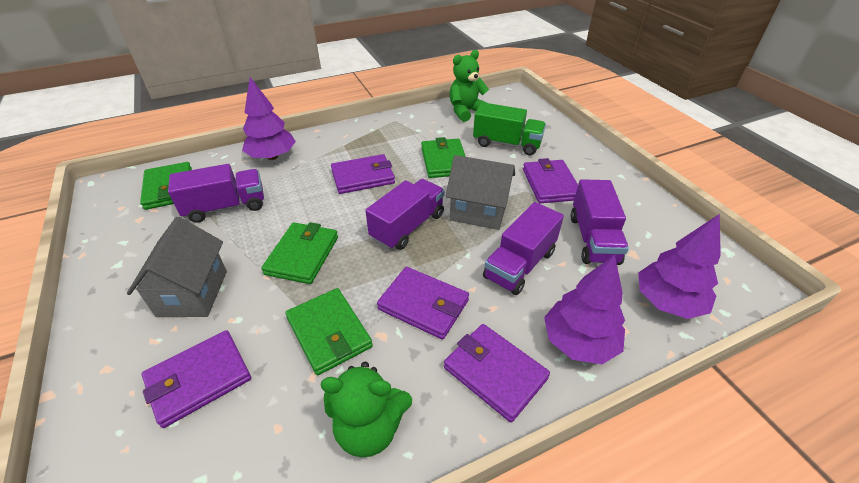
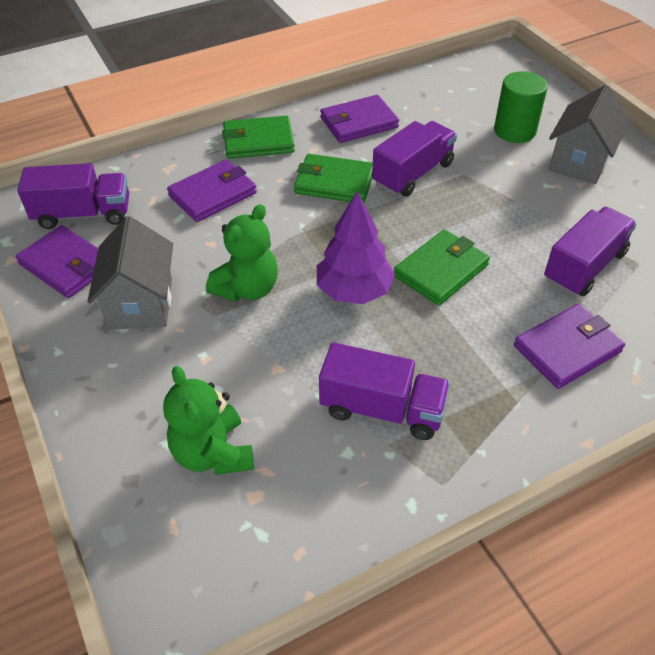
green cylinder: none = 0 -> [494,71,548,143] = 1
green truck: [473,102,546,155] = 1 -> none = 0
green wallet: [140,162,192,210] [261,222,338,284] [285,288,373,375] [421,137,466,178] = 4 -> [222,116,295,159] [294,154,373,203] [394,229,490,306] = 3
purple tree: [242,77,296,160] [544,255,625,364] [638,214,721,319] = 3 -> [317,191,395,304] = 1
purple wallet: [142,330,251,428] [331,154,395,194] [377,267,469,340] [444,324,550,422] [523,158,578,203] = 5 -> [16,225,98,298] [167,160,257,222] [320,95,399,143] [514,304,625,389] = 4

